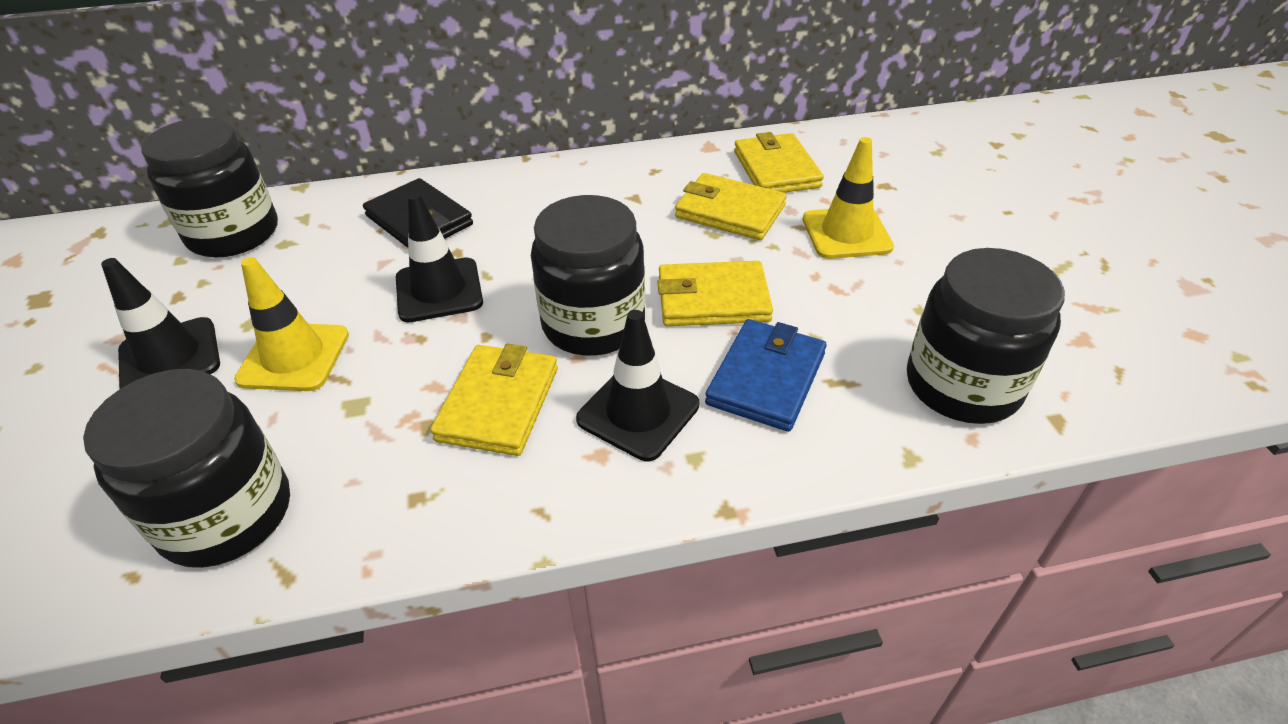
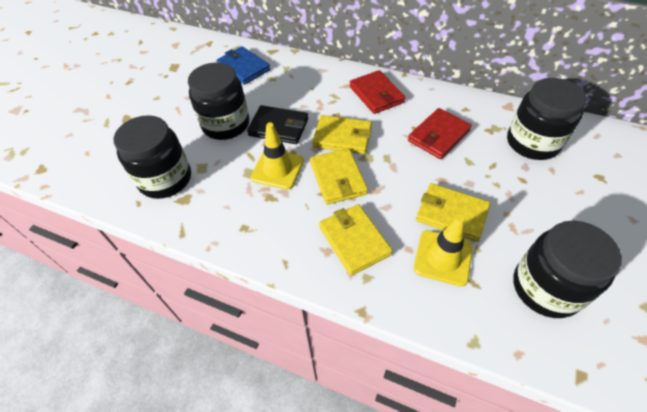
black traffic cone: [101,258,220,389] [396,192,483,322] [576,310,699,461] = 3 -> none = 0
red wallet: none = 0 -> [349,70,406,114] [408,108,472,159] = 2

